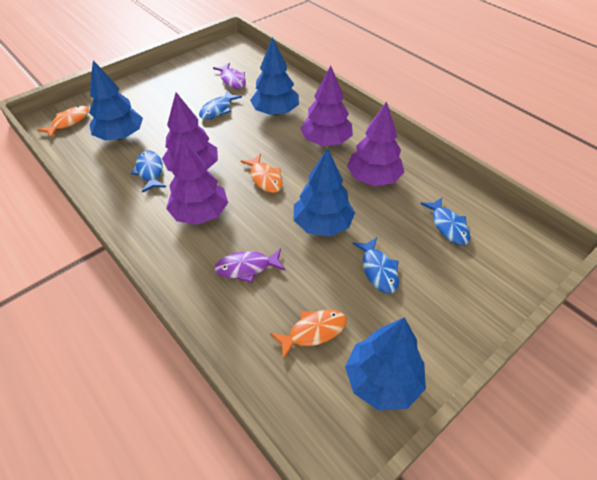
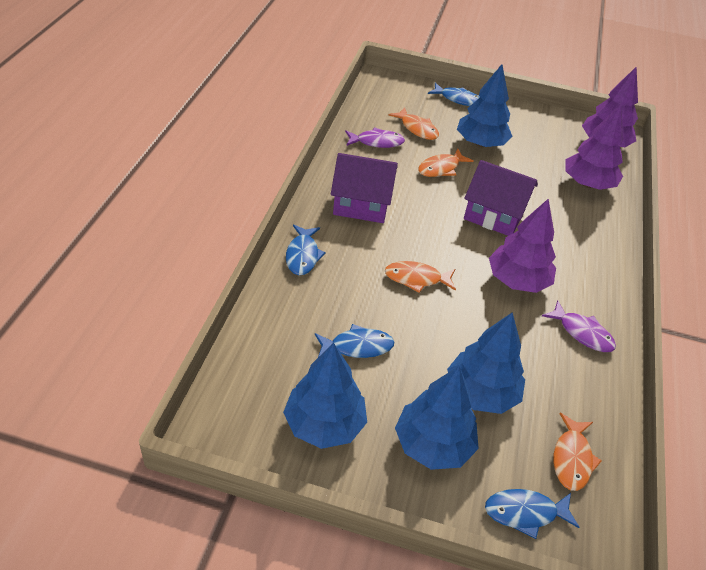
orange fish: [38,105,89,139] [241,153,282,193] [270,310,347,359] = 3 -> [385,261,456,293] [389,107,439,140] [418,148,473,177] [554,413,602,491] = 4
purple house: none = 0 -> [331,153,398,223] [464,160,538,236] = 2
purple tree: [162,92,218,172] [166,137,228,225] [300,65,353,146] [347,102,404,186] = 4 -> [489,199,556,293] [566,105,624,190] [582,66,638,147] = 3

